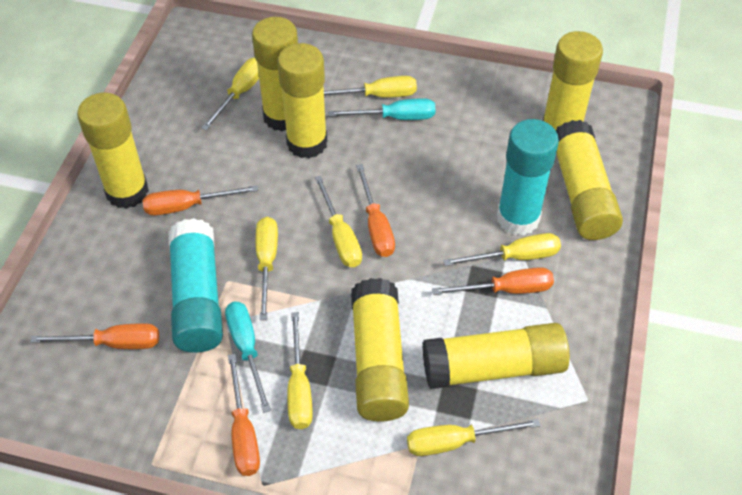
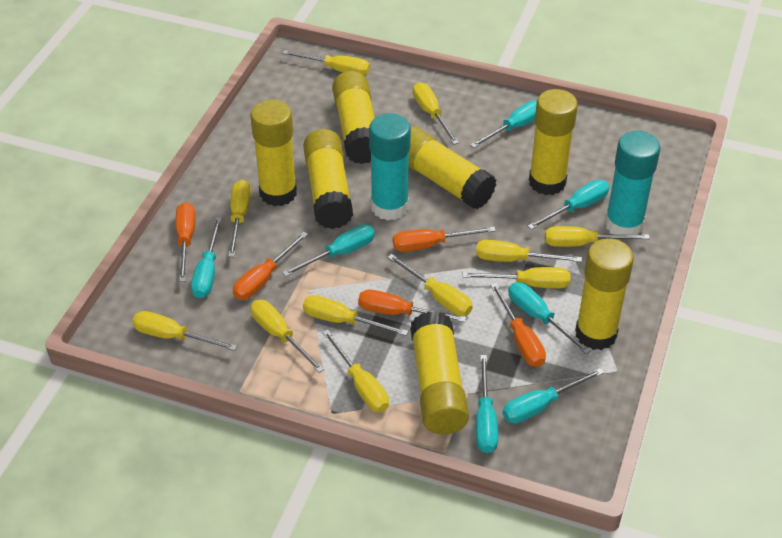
turquoise screwdriver: [225,302,271,413] [328,98,436,120] = 2 -> [191,217,222,298] [282,225,375,277] [470,100,537,148] [476,355,498,453] [502,368,604,423] [508,282,591,355] [528,180,609,230] = 7
yellow screwdriver: [201,58,259,130] [256,217,278,320] [287,312,313,429] [315,176,362,267] [324,76,417,98] [407,419,540,456] [443,233,561,266] = 7 -> [132,311,237,351] [228,180,251,257] [251,300,324,373] [283,50,370,75] [303,295,408,336] [322,330,389,412] [387,254,473,316] [413,82,459,145] [463,267,570,289] [476,240,582,262] [545,226,650,247] = 11

